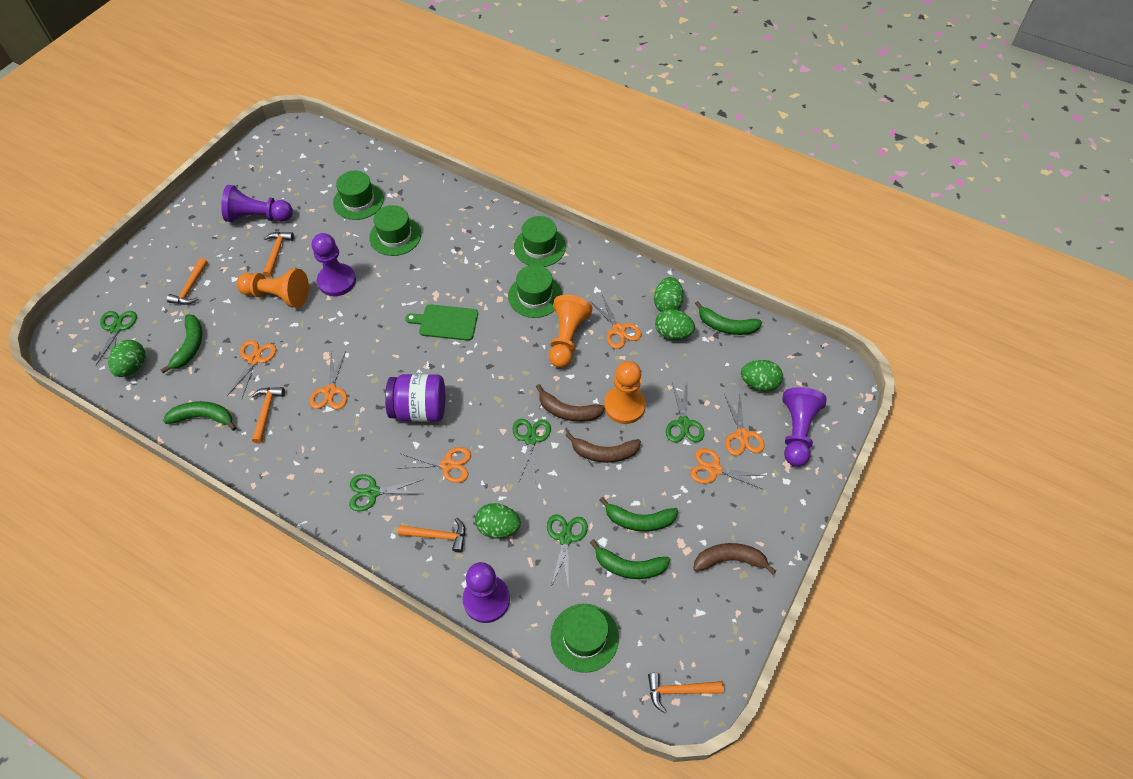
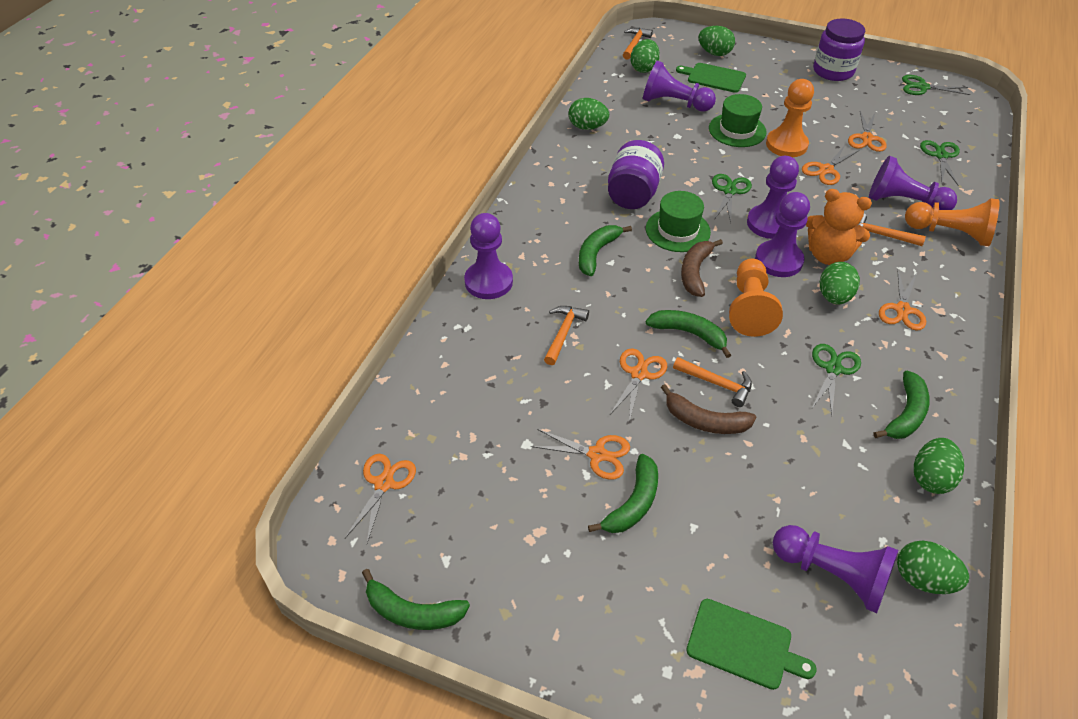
brown banana: [536,384,605,422] [565,432,641,463] [693,543,776,575] = 3 -> [661,384,757,434] [681,239,723,297] = 2
green cutting board: [405,304,478,341] = 1 -> [676,63,746,93] [686,599,816,690] = 2
green egg: [108,340,145,377] [475,503,521,539] [654,277,684,312] [655,309,695,340] [741,360,783,391] = 5 -> [569,98,609,130] [631,39,660,73] [698,26,735,56] [820,262,860,305] [897,541,969,594] [914,438,964,494] = 6
green hat: [333,170,384,220] [369,205,421,256] [508,265,562,318] [514,216,566,267] [551,604,619,673] = 5 -> [646,191,711,252] [709,94,767,147] = 2
green scissors: [96,311,137,365] [349,474,424,511] [513,419,551,481] [547,514,588,590] [666,381,704,442] = 5 -> [712,174,752,222] [812,344,861,414] [902,75,970,95] [920,140,960,185] = 4
orange hammer: [166,258,208,305] [251,387,285,443] [263,232,294,277] [398,518,465,552] [648,673,724,713] = 5 -> [544,306,589,365] [623,28,653,60] [673,357,752,407] [858,213,926,246] = 4
orange teddy bear: none = 0 -> [806,189,872,265] = 1
purple jar: [385,374,445,422] = 1 -> [608,140,664,209] [813,18,865,81] = 2
purple pawn: [221,185,293,222] [312,233,356,296] [462,562,510,623] [782,387,827,467] = 4 -> [464,213,513,299] [643,61,716,112] [747,156,799,239] [755,192,810,277] [773,525,898,613] [869,156,957,210] = 6

